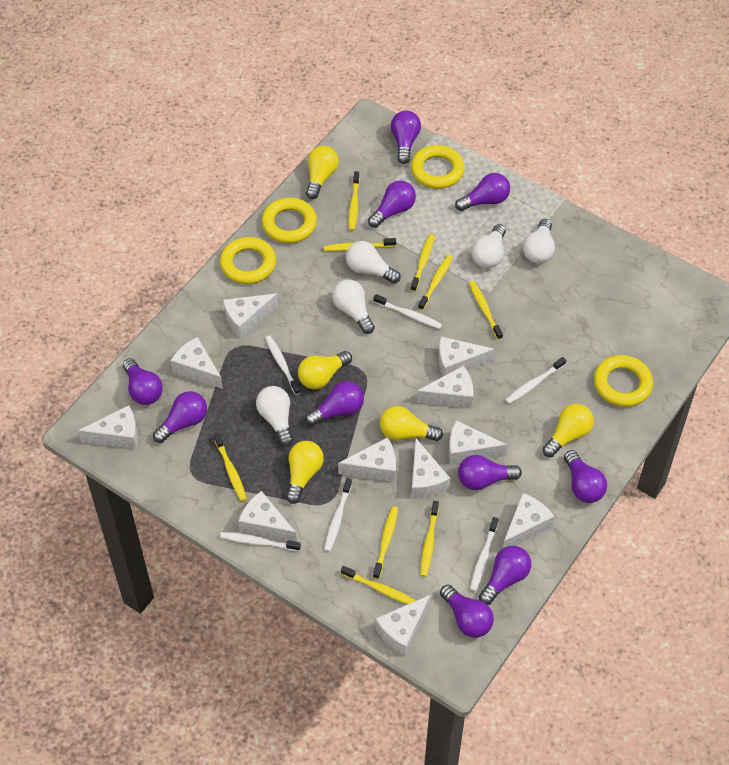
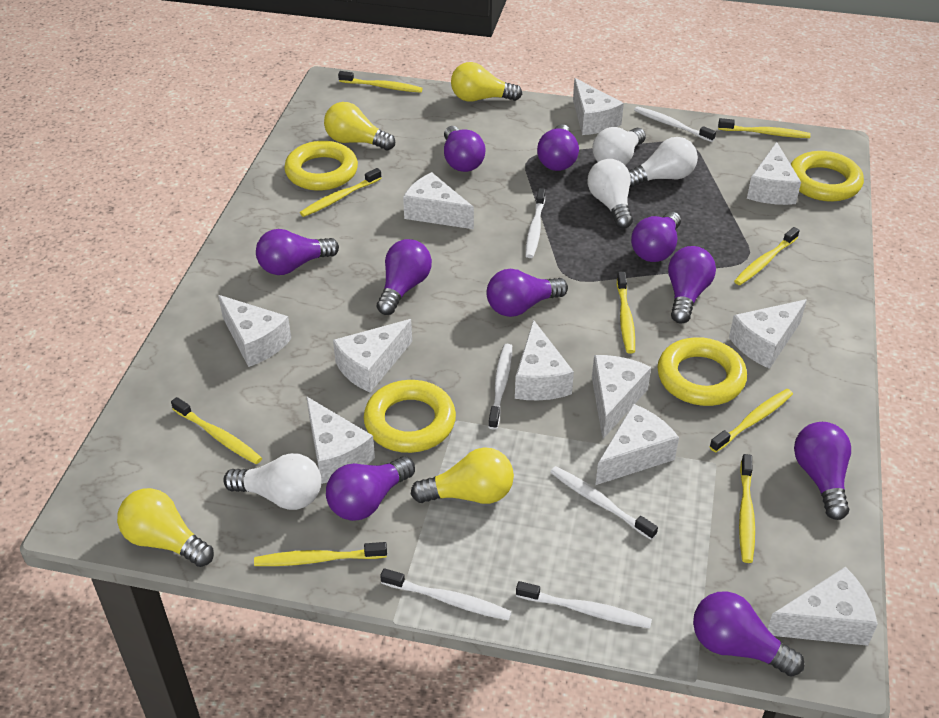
white light bulb: [256,386,293,447] [332,279,375,334] [346,241,401,284] [472,224,506,268] [523,219,555,263] = 5 -> [223,453,322,510] [587,159,633,229] [592,127,646,165] [629,137,698,187] = 4
yellow light bulb: [286,441,324,504] [298,351,352,389] [306,146,339,199] [380,406,443,441] [542,404,594,457] = 5 -> [117,488,214,567] [324,102,395,150] [411,447,514,504] [451,62,522,102] = 4

